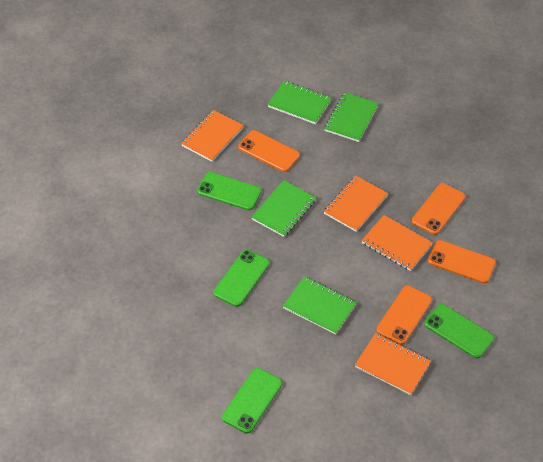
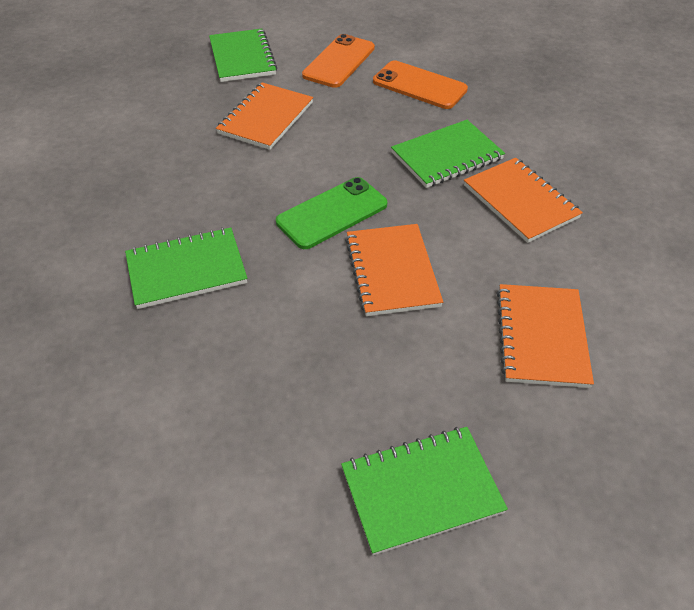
green phone: [197,172,262,210] [213,250,270,307] [222,368,282,434] [424,304,494,358] = 4 -> [276,177,387,249] = 1
orange phone: [238,130,300,172] [376,285,432,345] [412,183,465,235] [428,240,496,284] = 4 -> [302,34,375,88] [373,60,468,109] = 2

